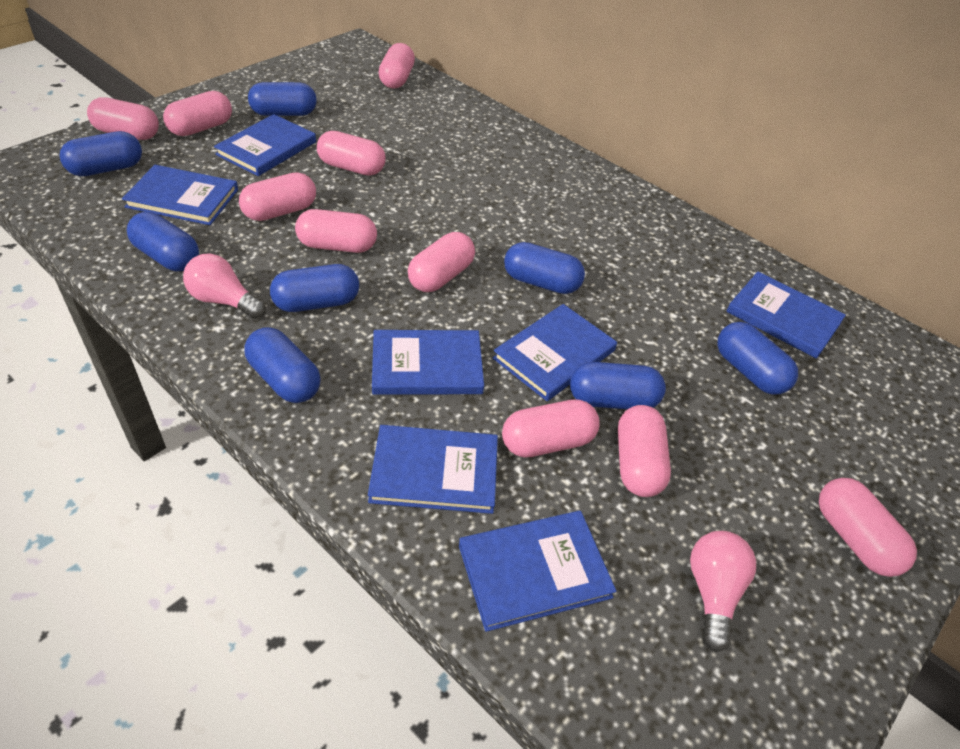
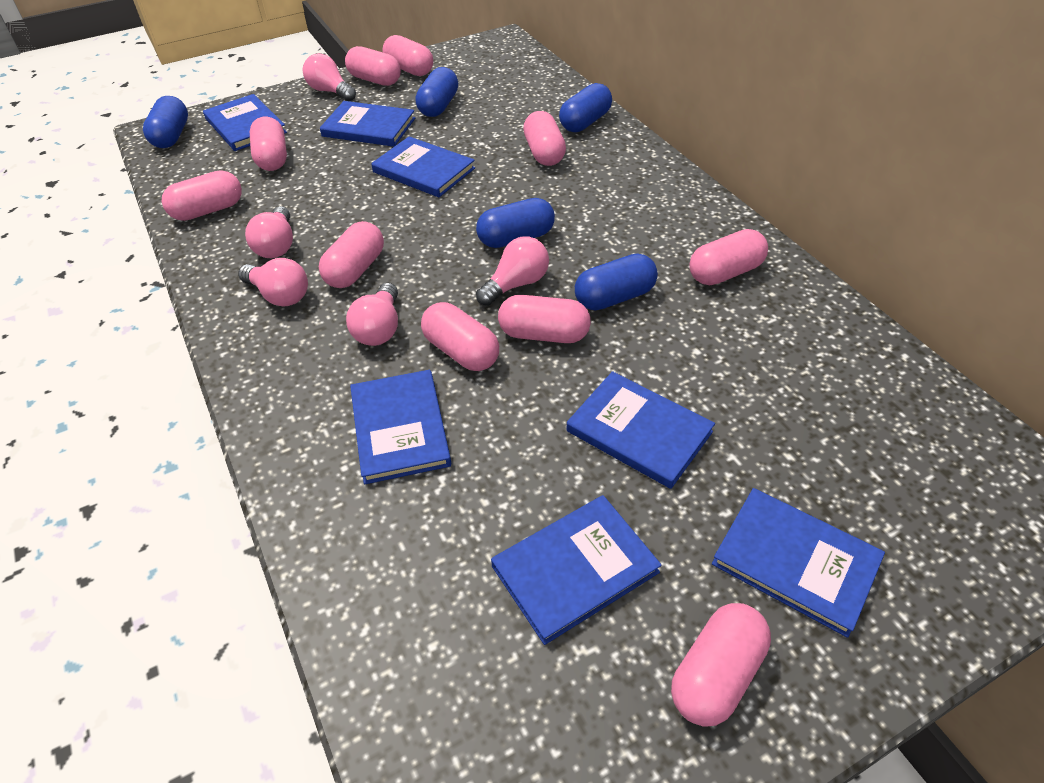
blue capsule: [60,131,142,176] [127,212,199,271] [244,327,321,403] [248,82,317,116] [270,264,359,312] [504,242,585,294] [570,362,666,409] [717,322,798,395] = 8 -> [143,96,188,148] [415,67,458,117] [476,198,555,248] [559,83,612,132] [575,253,658,310] = 5
pink light bulb: [183,253,266,319] [690,531,756,652] = 2 -> [238,258,308,307] [245,206,293,258] [303,53,356,101] [346,283,398,346] [476,236,549,306] = 5

